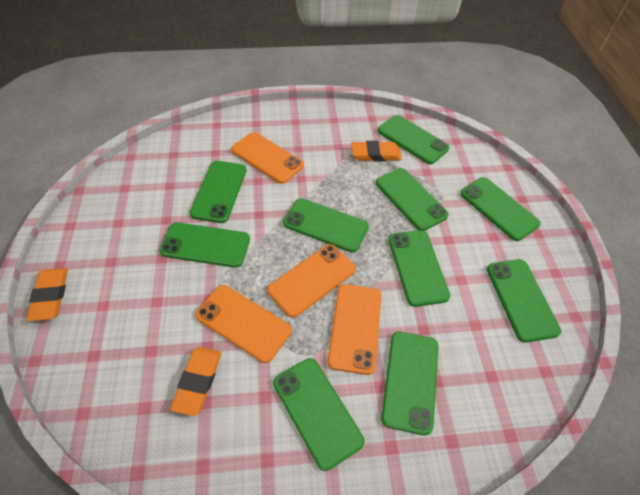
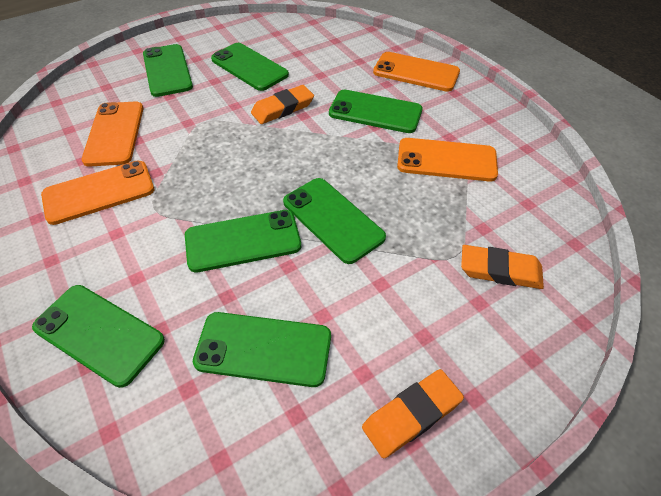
green phone: [159,222,250,268] [190,161,246,223] [273,358,364,471] [283,198,369,252] [376,168,449,231] [378,115,449,164] [381,331,438,436] [388,230,450,307] [460,177,541,241] [487,259,561,343] = 10 -> [32,285,165,388] [143,44,193,97] [185,210,301,273] [193,312,331,387] [211,43,289,91] [283,178,386,264] [329,90,422,133] = 7

